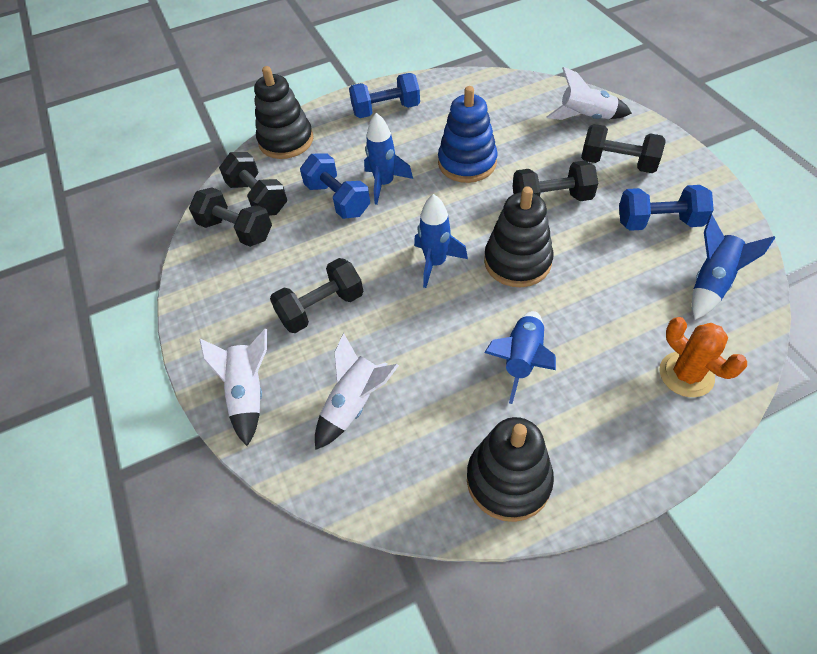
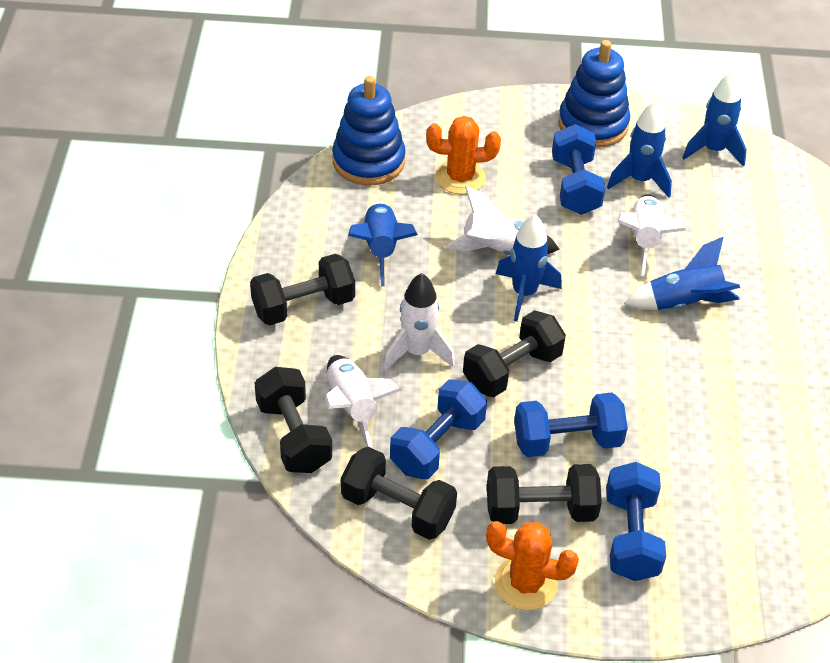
black stacking toy: [254,66,313,159] [467,417,554,522] [484,186,553,287] = 3 -> none = 0
blue dumbbell: [300,153,370,219] [349,73,420,118] [619,185,714,231] = 3 -> [390,379,487,479] [514,393,628,457] [552,124,605,215] [606,462,666,581] = 4
blue rocket: [364,113,413,205] [414,194,468,288] [484,311,556,404] [692,214,775,320] = 4 -> [348,201,418,286] [496,214,562,321] [607,101,672,197] [624,236,740,310] [682,71,747,167] = 5
blue stacking toy: [438,86,498,183] = 1 -> [332,76,406,185] [558,40,630,147] = 2
orange cactus: [659,317,747,397] = 1 -> [426,116,501,194] [486,521,579,610] = 2
white rocket: [199,329,267,446] [315,333,399,450] [547,67,632,120] = 3 -> [325,355,402,448] [384,273,455,370] [445,186,560,255] [617,194,686,277] = 4

